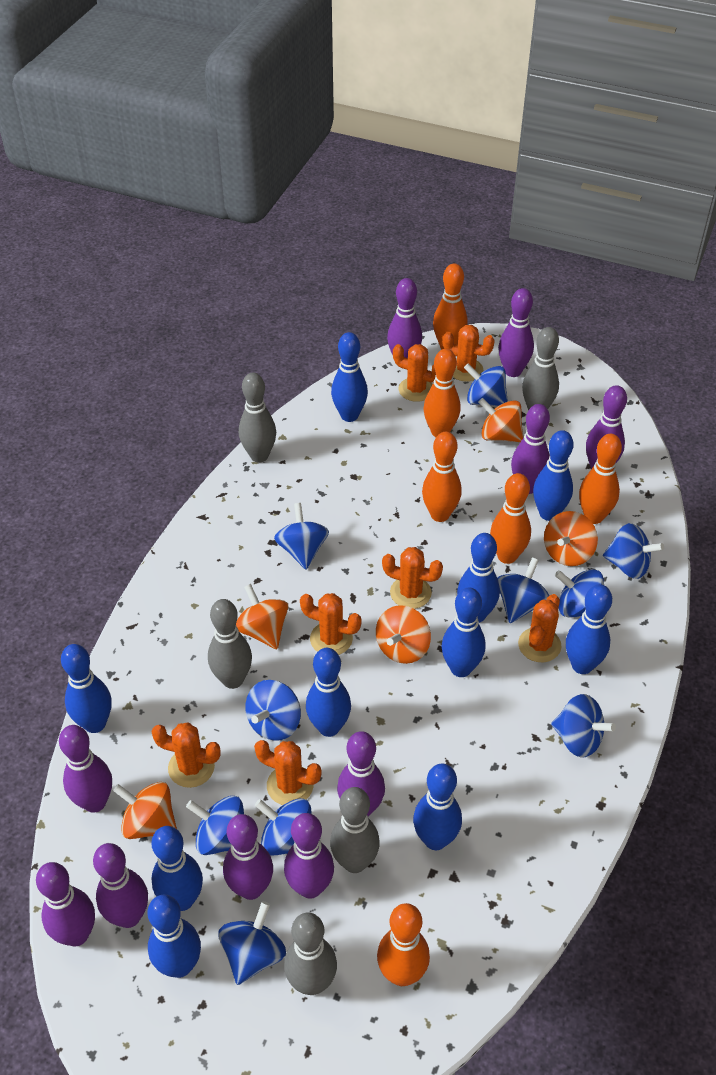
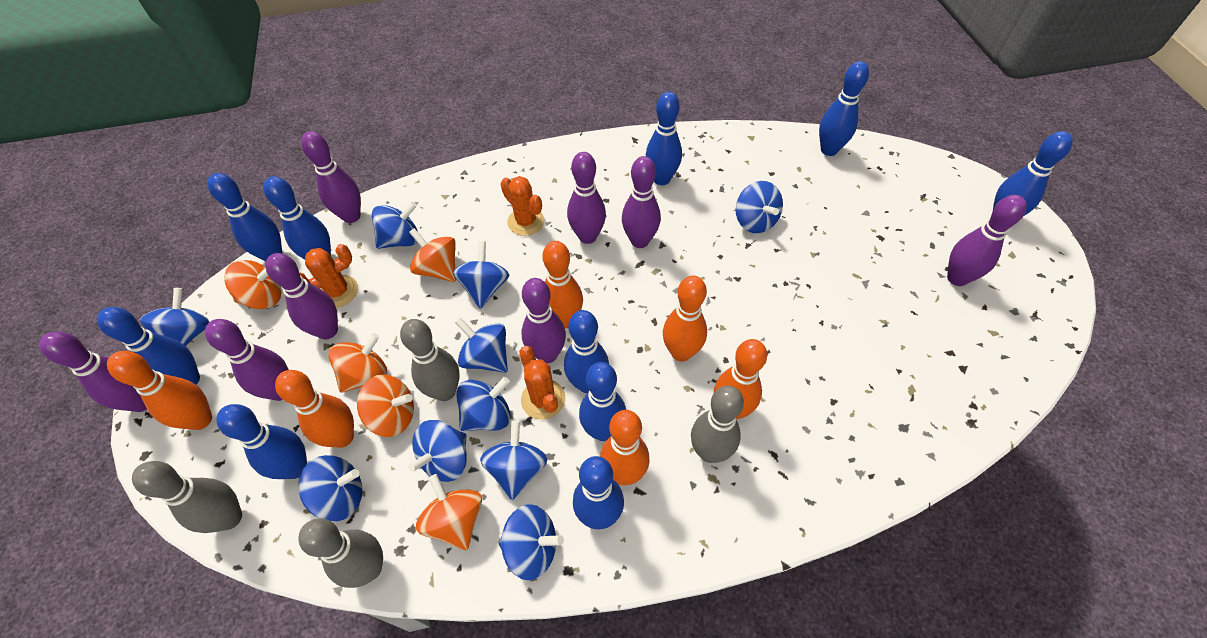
grey bowling pin: [208,599,252,689] [239,372,276,463] [284,913,337,995] [330,787,380,873] [522,327,559,410] = 5 -> [132,461,242,533] [298,518,383,588] [400,319,460,401] [691,386,744,463] = 4
orange cactus: [151,723,221,788] [254,740,322,805] [300,593,362,655] [382,547,443,609] [393,344,436,402] [443,325,495,382] [518,594,561,662] = 7 -> [299,244,358,308] [501,176,545,236] [519,346,566,420] = 3
purple bowling pin: [36,862,95,946] [59,725,112,813] [93,843,148,928] [223,814,273,900] [284,813,334,899] [337,731,385,816] [387,278,422,358] [498,288,534,377] [511,404,550,494] [586,385,627,469] = 10 -> [39,331,147,412] [205,319,289,401] [265,253,338,339] [301,131,361,223] [522,278,566,363] [567,152,606,244] [622,156,661,248] [947,195,1027,286] = 8

